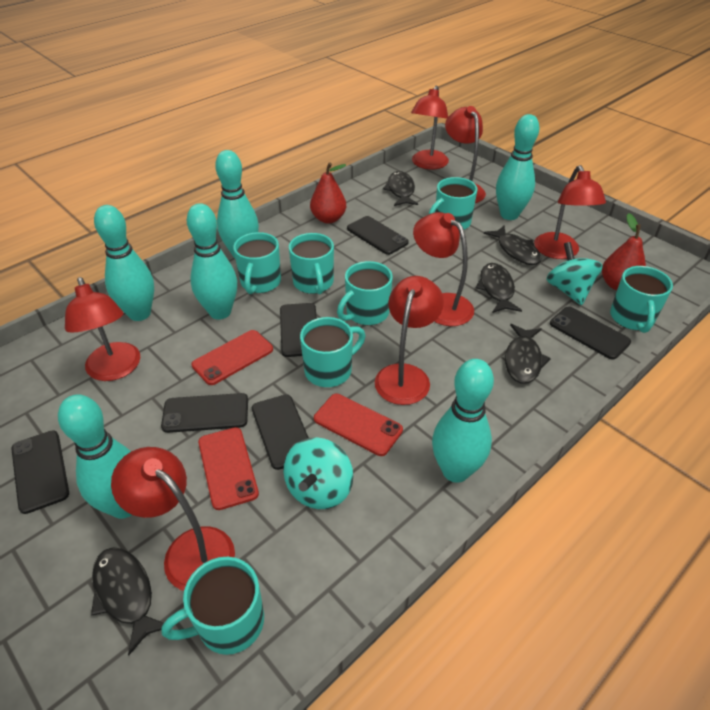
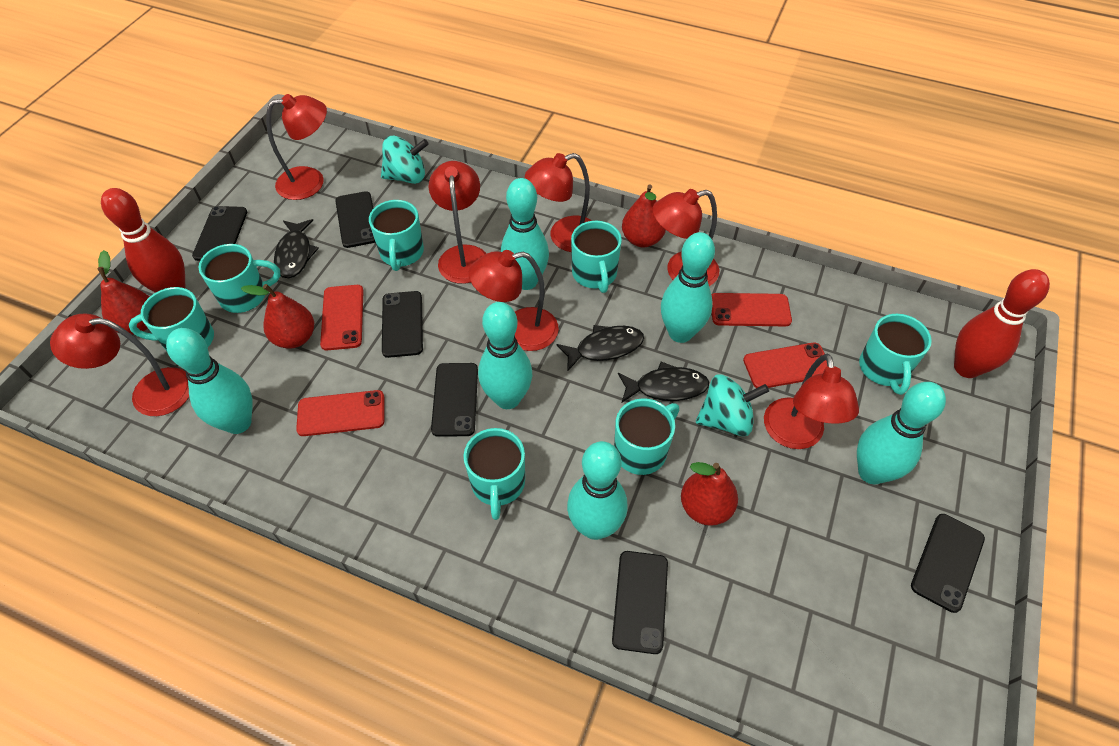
black fish: [91,547,164,655] [383,171,418,206] [476,263,522,313] [484,226,542,265] [505,324,551,384] = 5 -> [274,219,319,278] [556,325,644,372] [618,362,709,403] = 3
red bowling pin: none = 0 -> [101,188,186,293] [954,269,1050,378] = 2
red pear: [310,162,346,223] [602,213,646,290] = 2 -> [97,250,149,335] [241,284,314,349] [622,184,666,247] [681,462,738,526] = 4
red phone: [191,330,273,385] [198,427,259,510] [314,394,403,456] = 3 -> [296,390,384,436] [320,285,364,350] [712,293,792,326] [743,343,827,388] = 4

